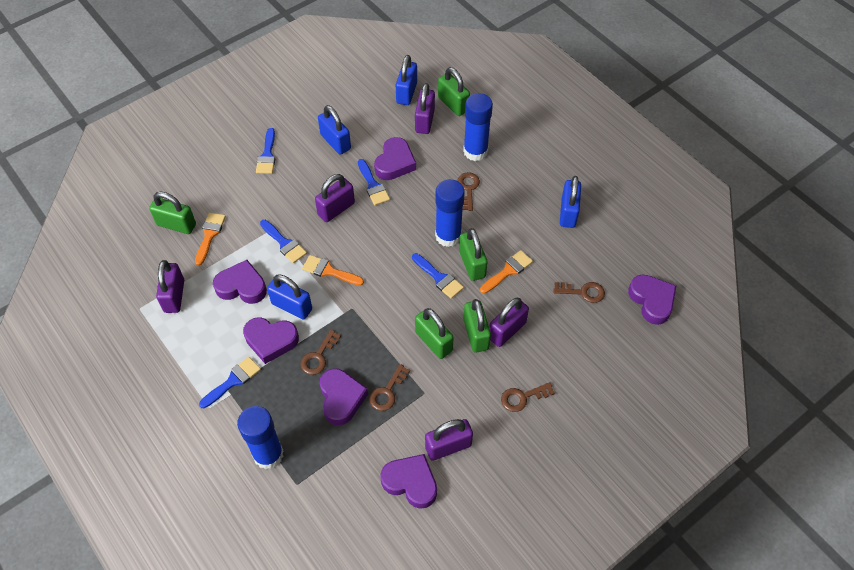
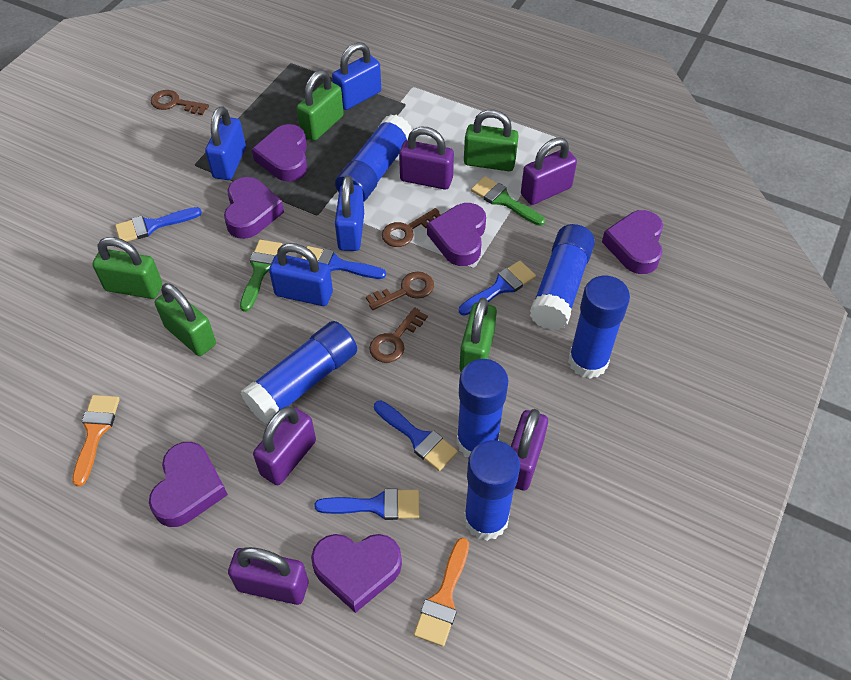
blue glue stick: [237,406,284,469] [435,179,465,247] [463,93,493,161] = 3 -> [241,321,357,424] [335,114,412,202] [457,359,509,457] [464,440,520,541] [530,224,595,330] [568,276,630,379] = 6
brown key: [300,330,341,375] [369,364,410,411] [458,172,480,211] [501,382,555,412] [553,282,605,303] = 5 -> [151,90,209,115] [366,272,434,310] [369,307,428,363] [382,208,441,247] = 4
green brush: none = 0 -> [240,240,282,312] [471,176,545,226] = 2
orange brush: [195,212,226,266] [302,255,364,286] [480,250,533,294] = 3 -> [72,395,120,487] [414,538,469,646] = 2

